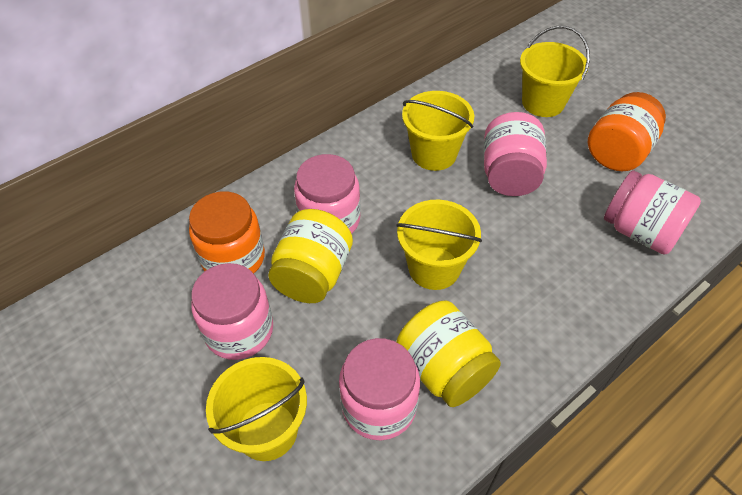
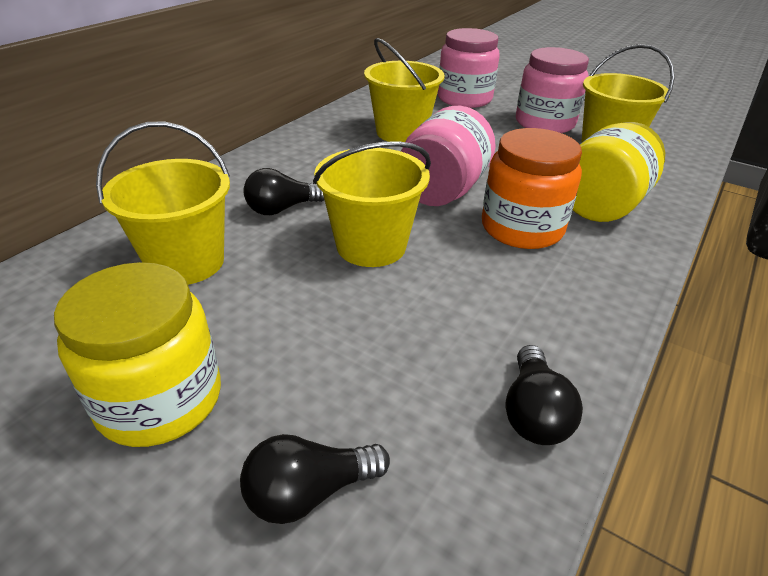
black light bulb: none = 0 -> [240,434,390,524] [244,168,324,215] [505,345,583,445] = 3
orange jar: [189,192,265,274] [588,92,666,171] = 2 -> [482,128,582,249] = 1
pink jar: [191,263,273,360] [294,154,361,234] [339,338,420,440] [484,112,547,196] [604,170,701,255] = 5 -> [401,106,496,206] [438,28,500,108] [516,47,589,133] = 3

